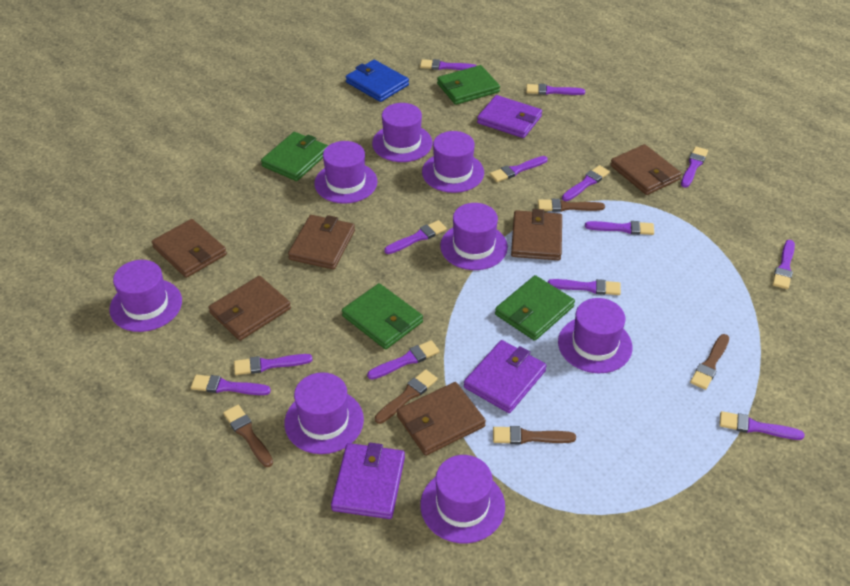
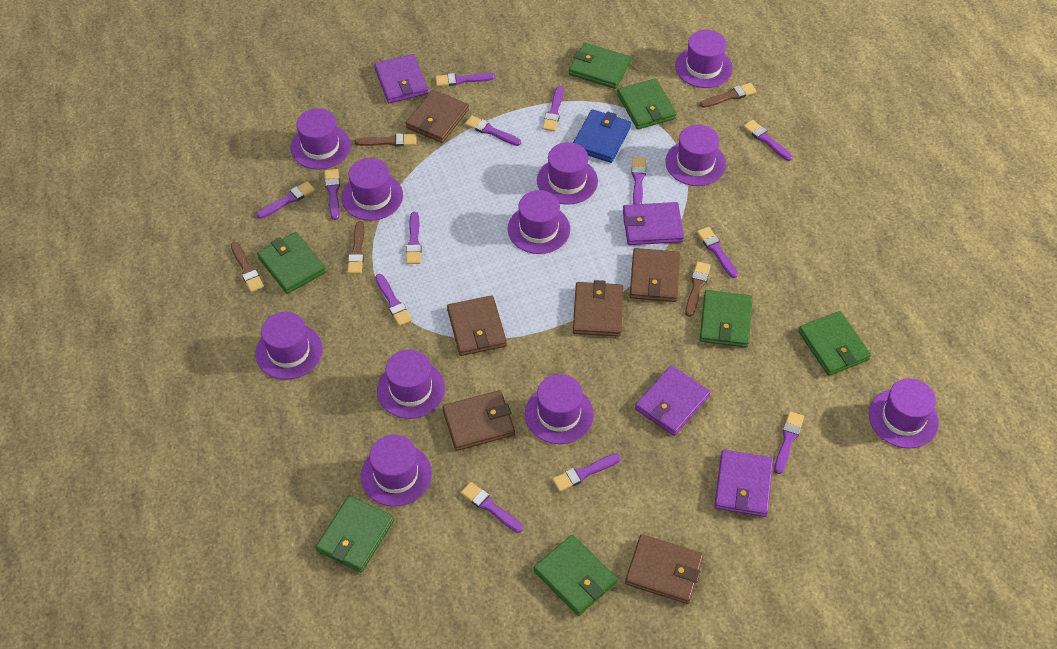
green wallet: [261,132,328,181] [342,283,423,349] [437,65,500,105] [495,275,575,341] = 4 -> [257,232,326,294] [315,495,394,572] [534,535,617,616] [569,43,631,89] [617,79,677,130] [700,290,753,348] [798,311,871,376] = 7
purple hat: [109,260,182,332] [284,372,364,454] [314,141,377,204] [372,103,432,162] [420,455,505,543] [422,131,484,193] [440,203,508,270] [558,298,633,373] = 8 -> [256,312,323,380] [291,108,351,170] [341,158,403,221] [361,434,432,507] [377,349,445,419] [508,190,570,254] [525,374,594,444] [537,142,598,205] [665,125,726,186] [675,30,733,88] [869,378,939,449] = 11
purple wallet: [331,443,405,519] [464,340,547,413] [477,95,542,138] = 3 -> [374,54,428,103] [623,202,684,245] [635,365,710,436] [714,450,773,517] = 4

